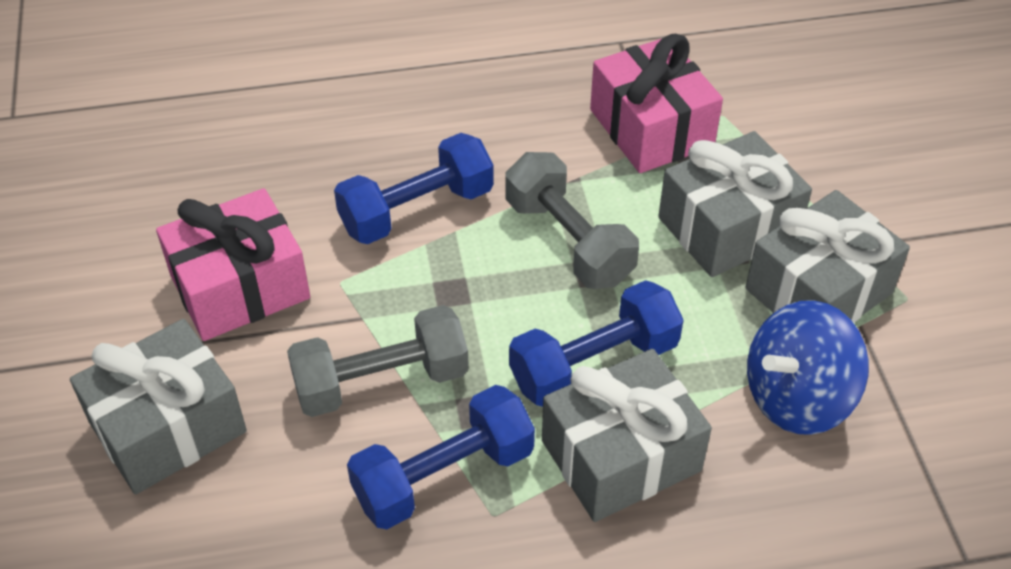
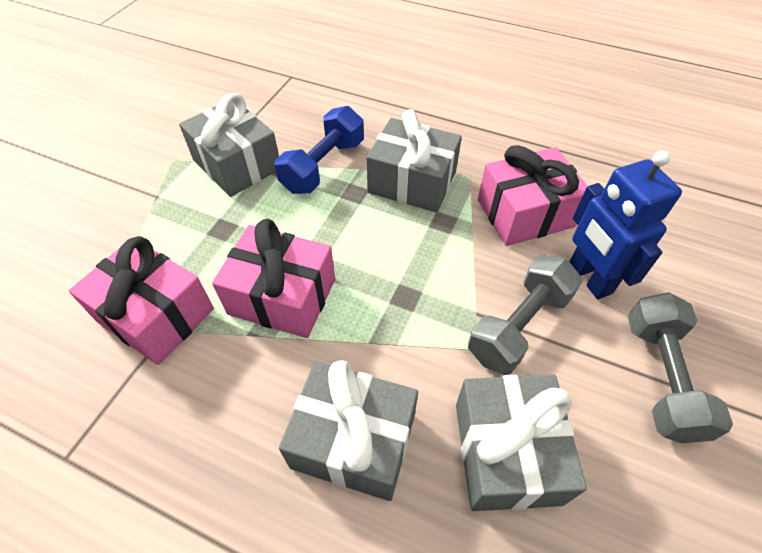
blue dumbbell: [334,133,494,244] [347,385,535,529] [509,280,684,407] = 3 -> [274,106,364,194] = 1
blue robot: none = 0 -> [569,151,682,299] = 1
blue spinning top: [747,300,869,435] = 1 -> none = 0
pink gift: [156,188,310,341] [590,34,723,173] = 2 -> [69,236,214,365] [212,219,335,338] [478,145,587,246] = 3

